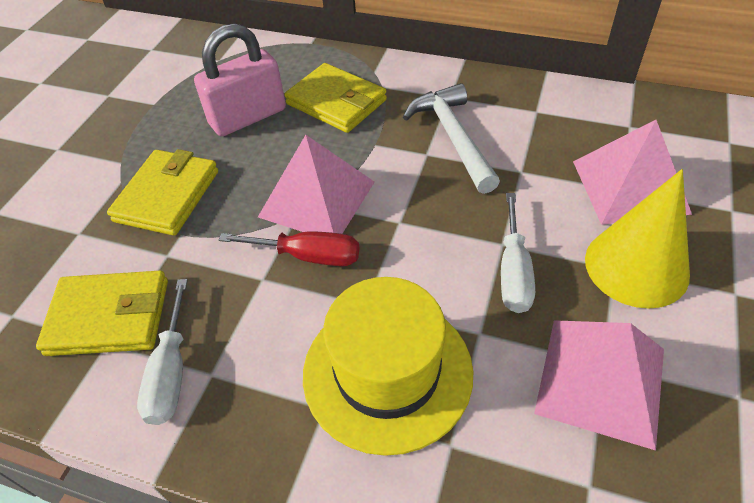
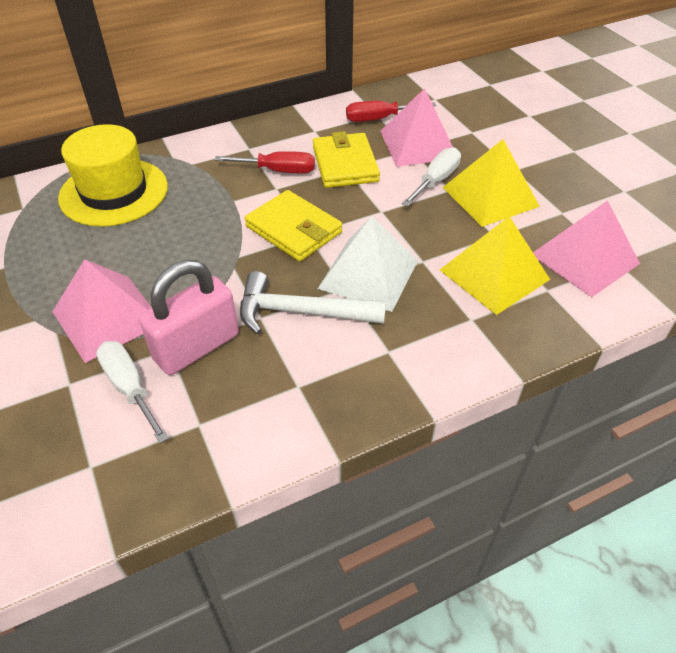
red screwdriver: [219,231,360,266] = 1 -> [215,151,315,174] [346,101,436,122] = 2
white pyramid: none = 0 -> [318,216,418,312] = 1
yellow cone: [585,169,690,309] = 1 -> none = 0
yellow pyramid: none = 0 -> [440,216,550,315] [443,139,540,227] = 2
yellow wallet: [36,271,168,356] [107,149,218,236] [284,63,387,133] = 3 -> [245,190,342,262] [313,131,380,188] = 2

